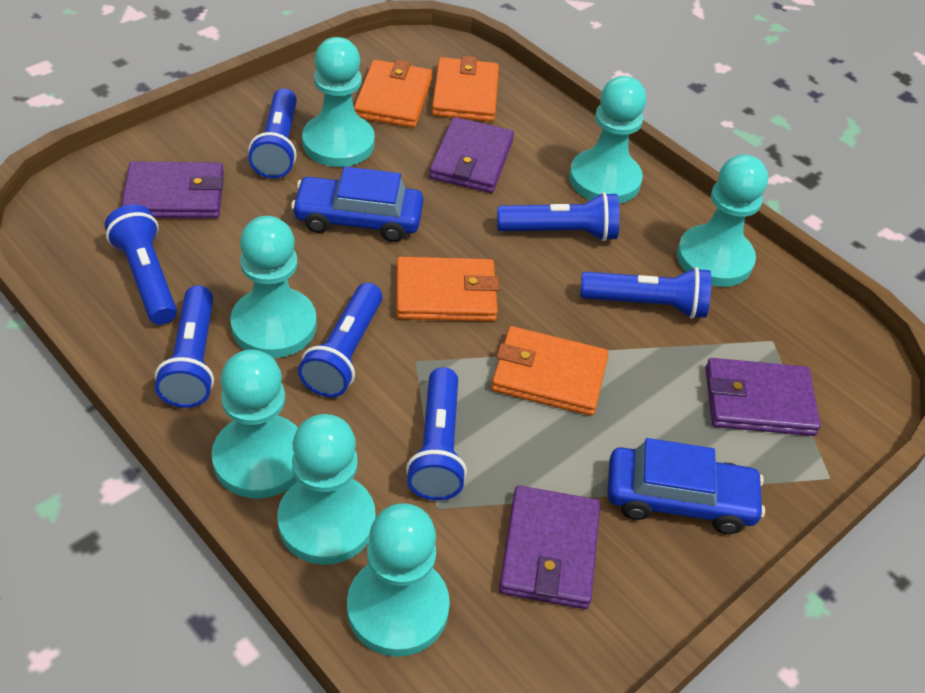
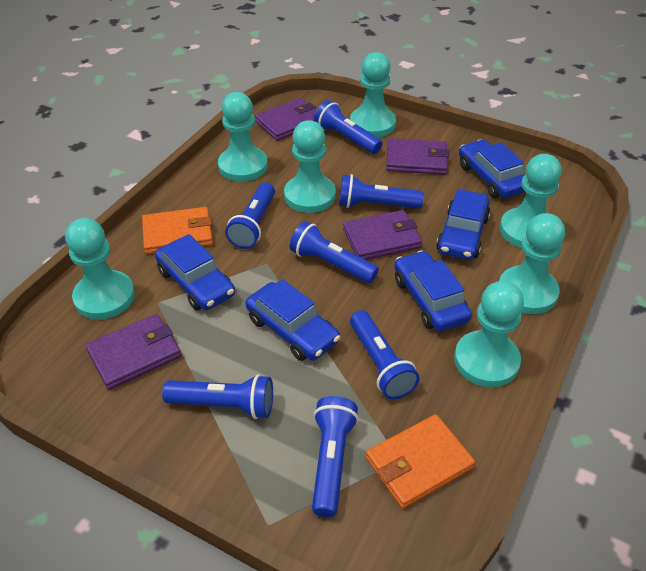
blue car: [291,167,423,242] [607,438,765,534] = 2 -> [155,234,235,310] [246,279,340,361] [394,250,472,331] [436,189,490,260] [459,139,525,198] = 5
orange wallet: [354,60,432,128] [396,257,499,321] [432,56,499,122] [491,326,609,416] = 4 -> [142,207,213,254] [366,414,475,509] = 2

